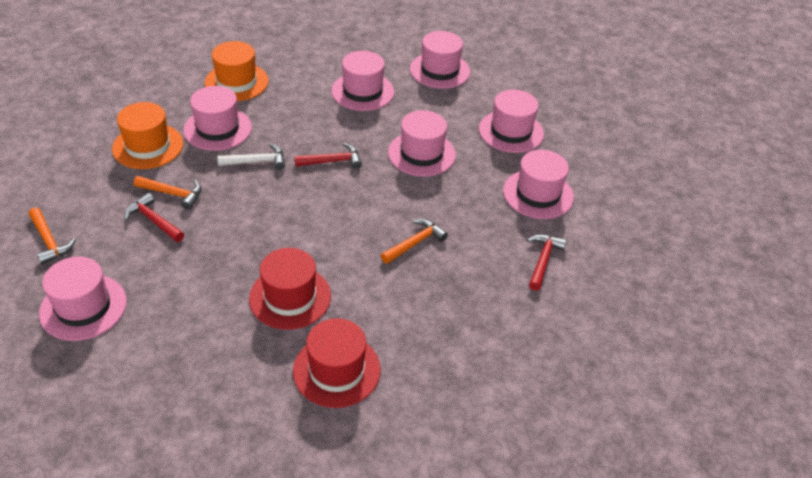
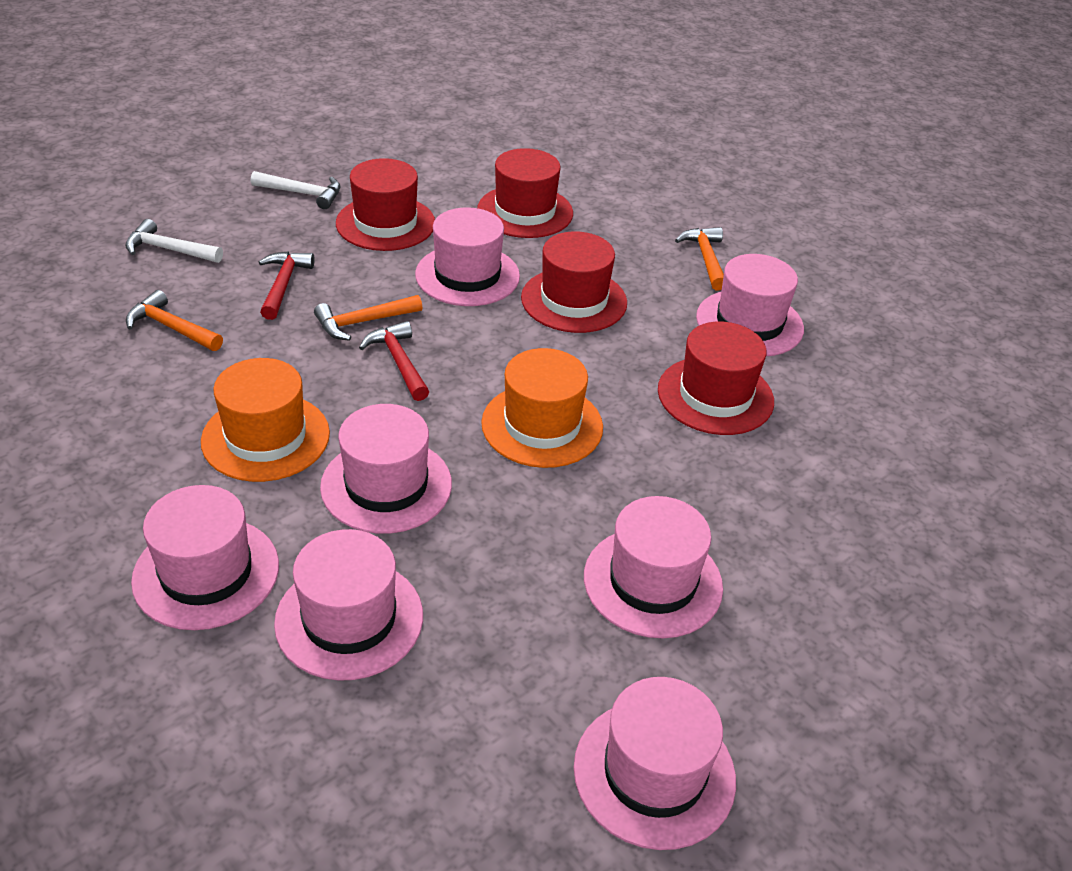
red hammer: [125,193,184,242] [294,143,362,169] [527,234,567,291] = 3 -> [259,251,315,320] [359,321,429,401] = 2
red hat: [249,248,331,330] [293,318,381,408] = 2 -> [336,158,435,251] [477,148,573,238] [521,231,627,333] [658,322,774,435] = 4
white hammer: [217,143,285,170] = 1 -> [125,219,223,263] [251,171,340,209] = 2

